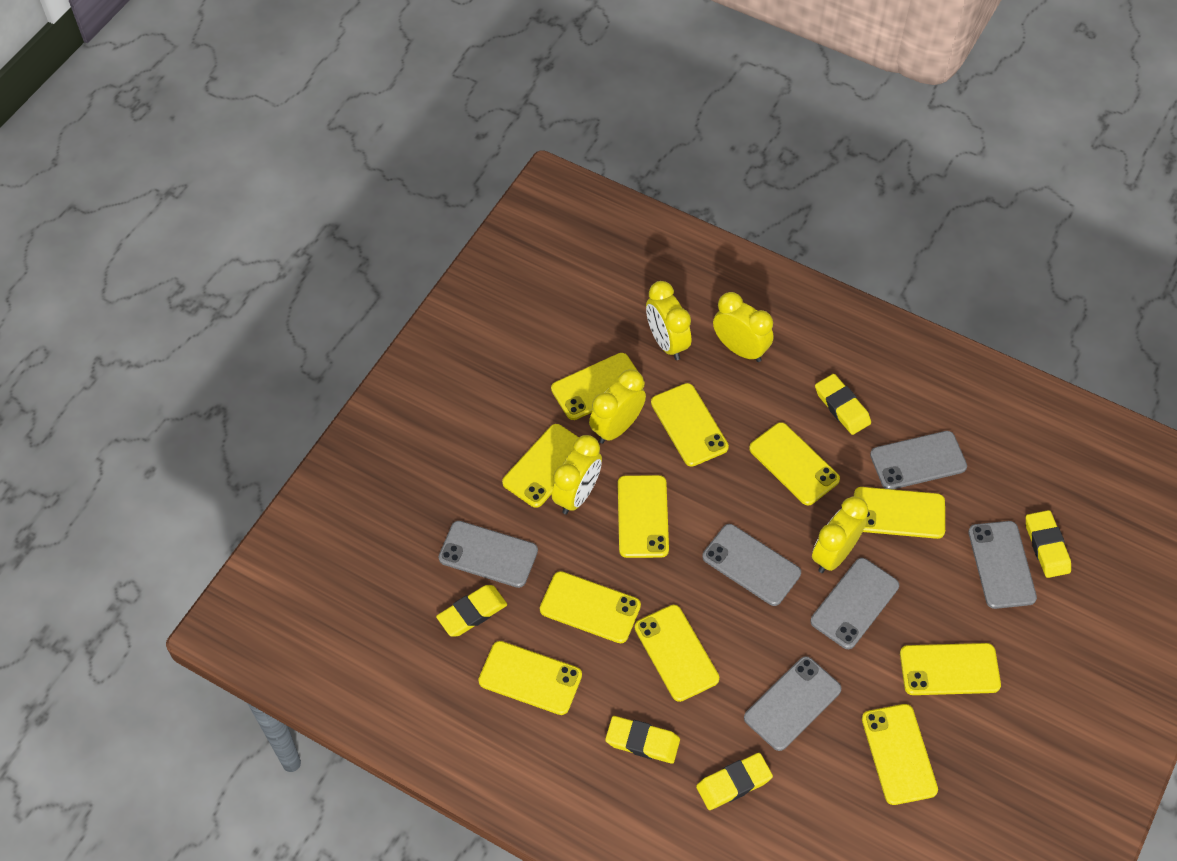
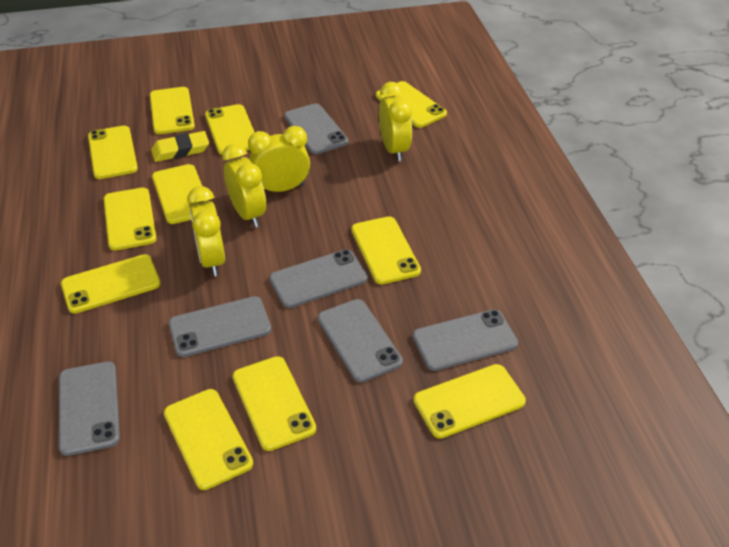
yellow clock: [552,435,602,514] [589,369,646,444] [646,281,691,360] [713,292,774,362] [812,496,868,573] = 5 -> [187,186,225,276] [222,144,266,228] [248,126,310,192] [379,82,412,162] = 4
yellow eraser: [436,585,507,637] [605,716,680,764] [696,753,773,810] [815,374,871,435] [1026,510,1071,578] = 5 -> [151,131,209,162] = 1

